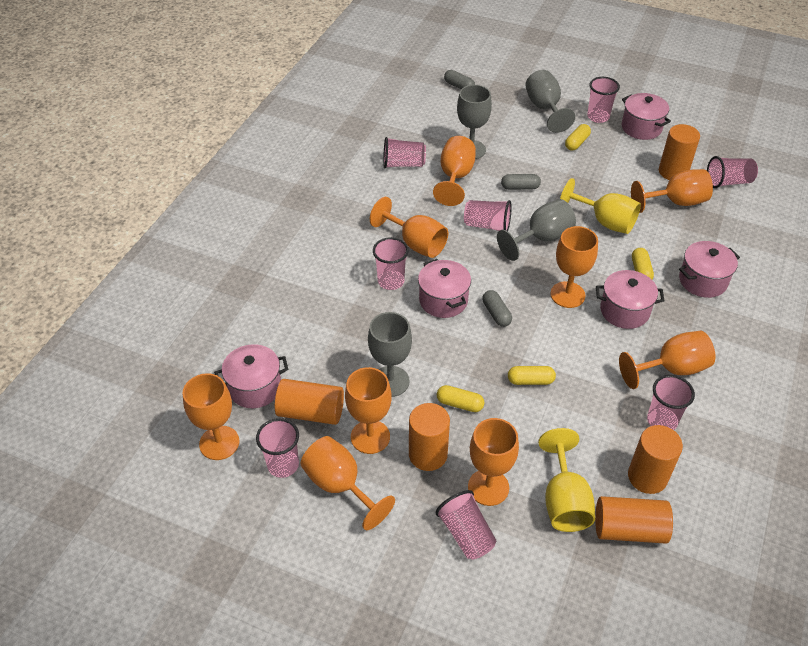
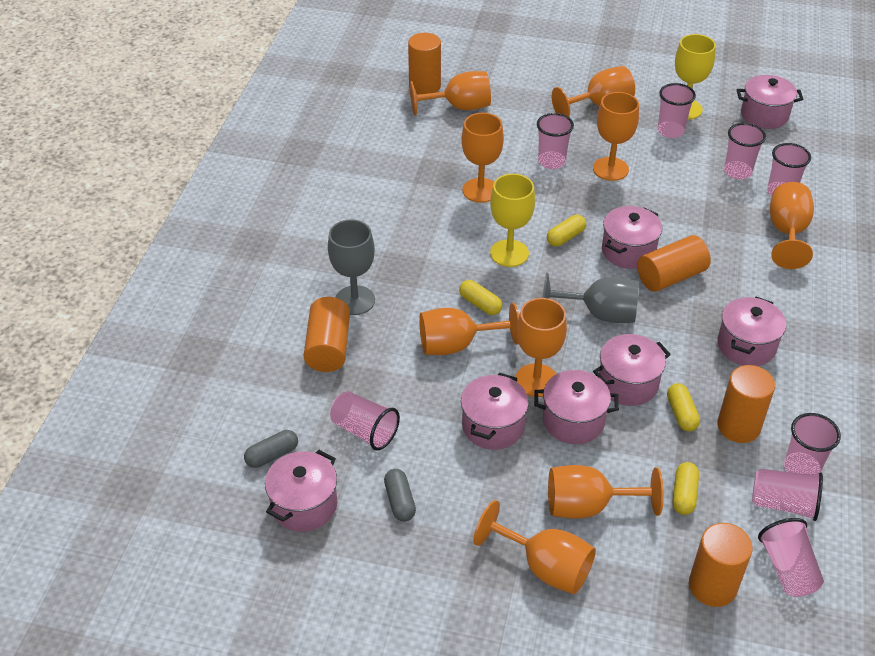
grey capsule: [444,70,475,89] [482,290,512,327] [501,174,541,190] = 3 -> [244,430,298,468] [384,469,416,522] = 2
grey goblet: [368,312,412,397] [457,85,492,159] [497,199,576,261] [525,70,575,133] = 4 -> [328,219,375,315] [543,273,639,323] = 2
pink pot: [214,344,288,408] [418,259,471,318] [596,270,665,329] [622,93,671,140] [679,241,740,298] = 5 -> [265,450,337,532] [461,373,529,450] [534,370,619,444] [593,334,671,406] [602,206,662,269] [717,297,786,366] [737,75,803,129] = 7

